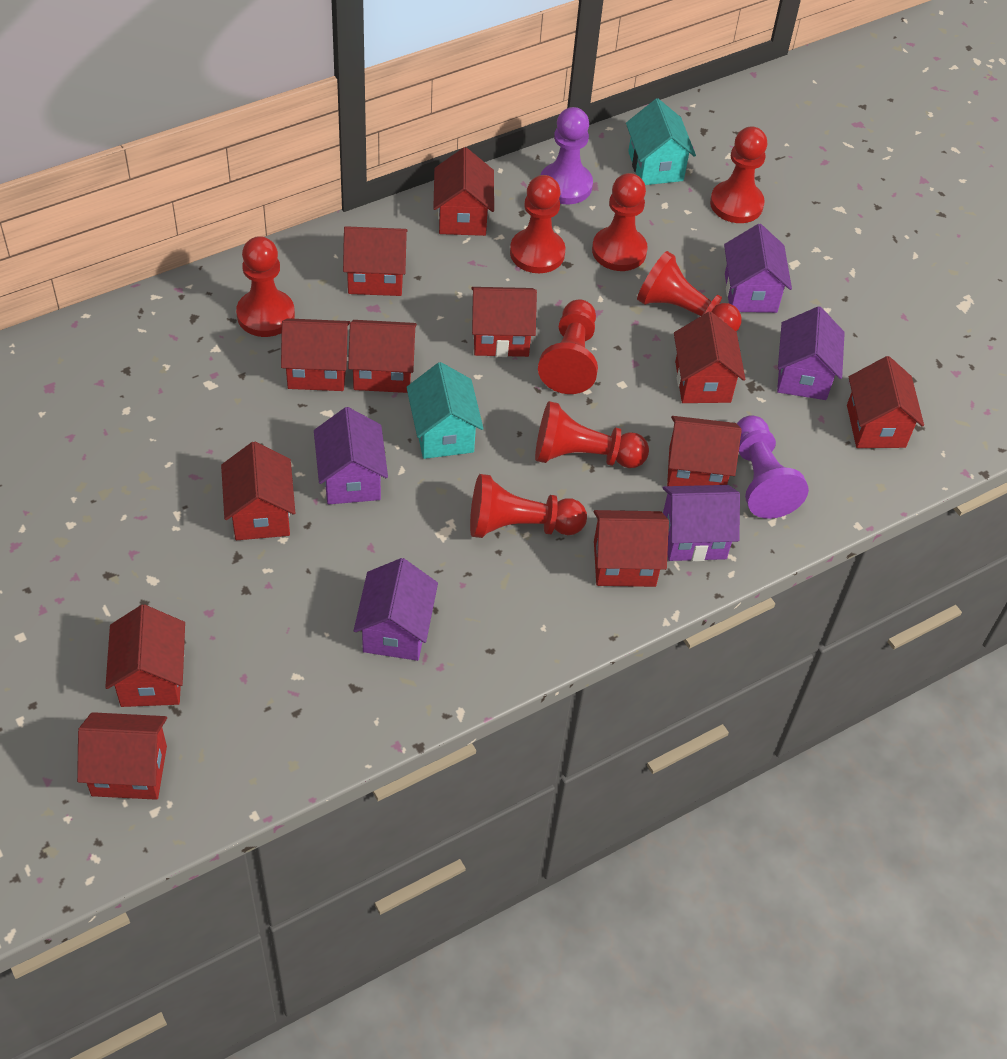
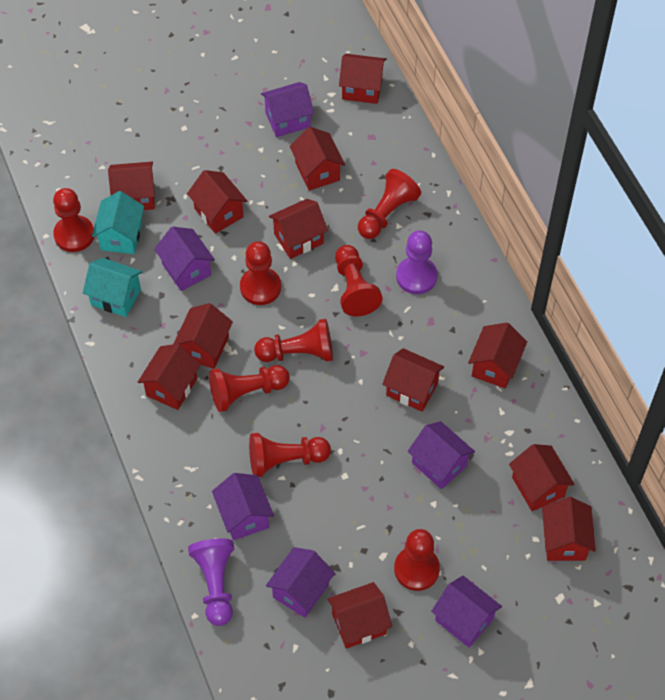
purple house: [314,407,388,504] [354,558,438,661] [663,485,740,561] [724,224,792,313] [777,306,845,400] = 5 -> [154,227,215,291] [212,473,274,540] [261,82,314,137] [266,547,335,618] [408,421,475,489] [431,576,502,647] = 6

